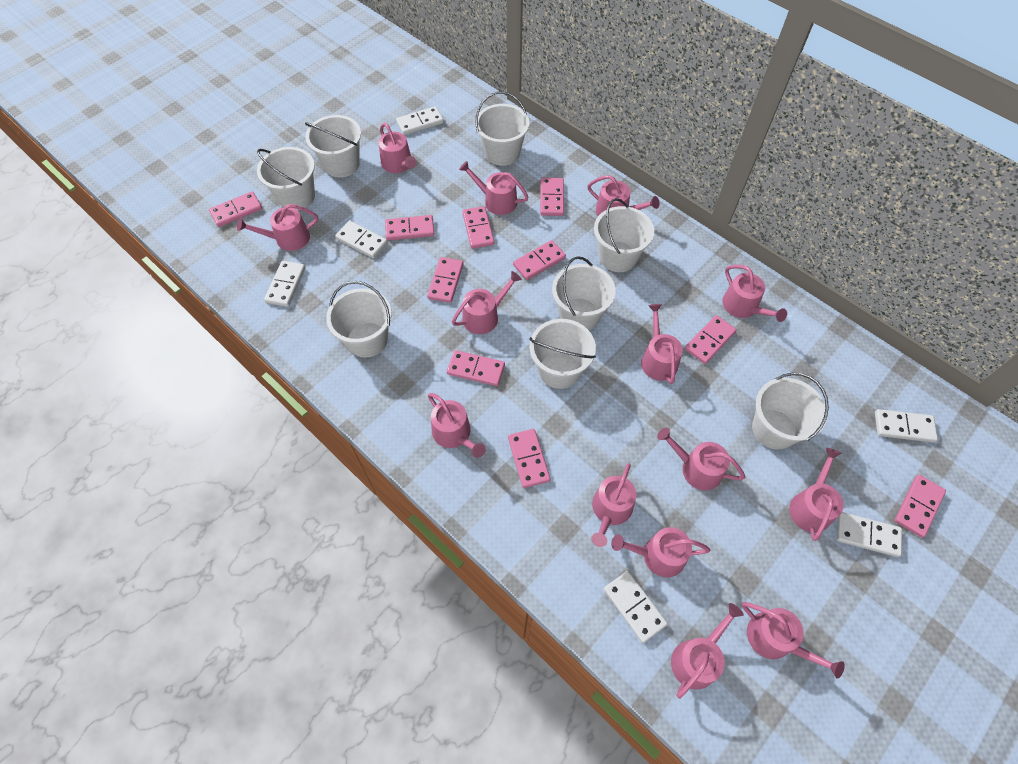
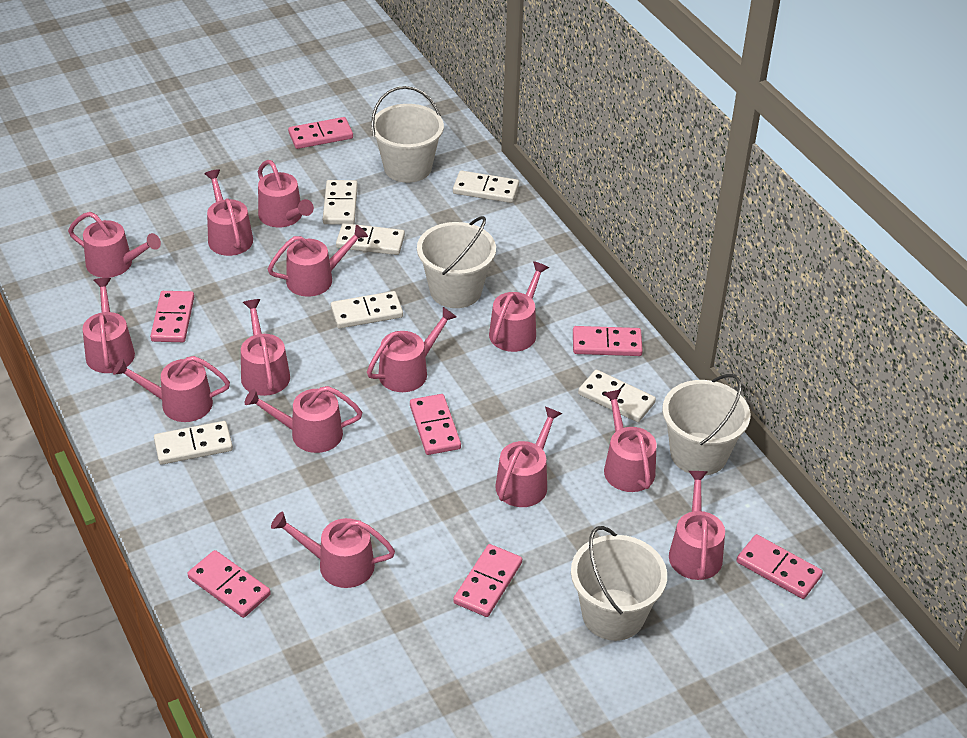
pink domino: [209,191,262,227] [385,215,434,241] [427,257,463,303] [447,350,505,386] [462,206,494,249] [508,429,551,488] [513,240,566,280] [540,178,564,216] [685,315,736,364] [894,475,946,538] = 10 -> [150,291,194,342] [187,550,271,618] [288,117,353,149] [410,394,461,455] [453,544,522,617] [573,326,643,356] [736,534,823,599] = 7
white bucket: [257,147,315,210] [305,115,361,178] [326,281,392,358] [475,91,529,166] [529,319,596,389] [552,256,616,330] [594,198,654,272] [752,373,829,450] = 8 -> [371,86,444,183] [417,216,496,308] [571,526,667,641] [662,374,750,475] = 4

